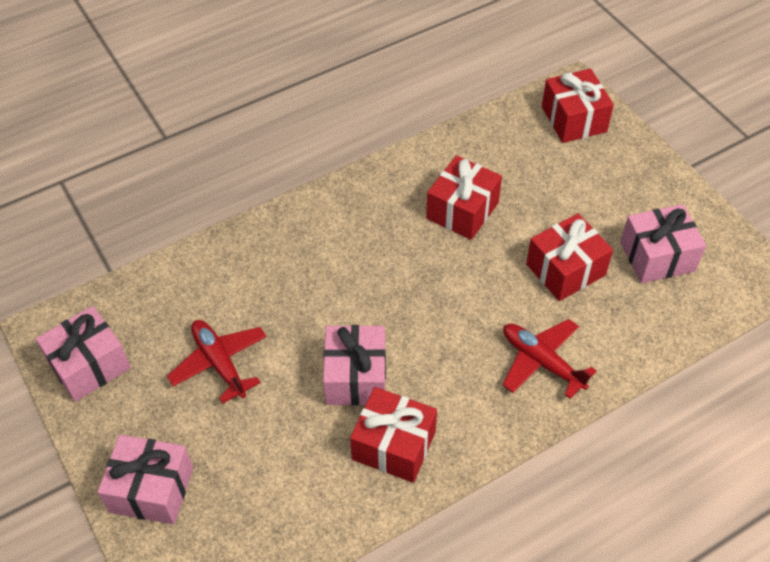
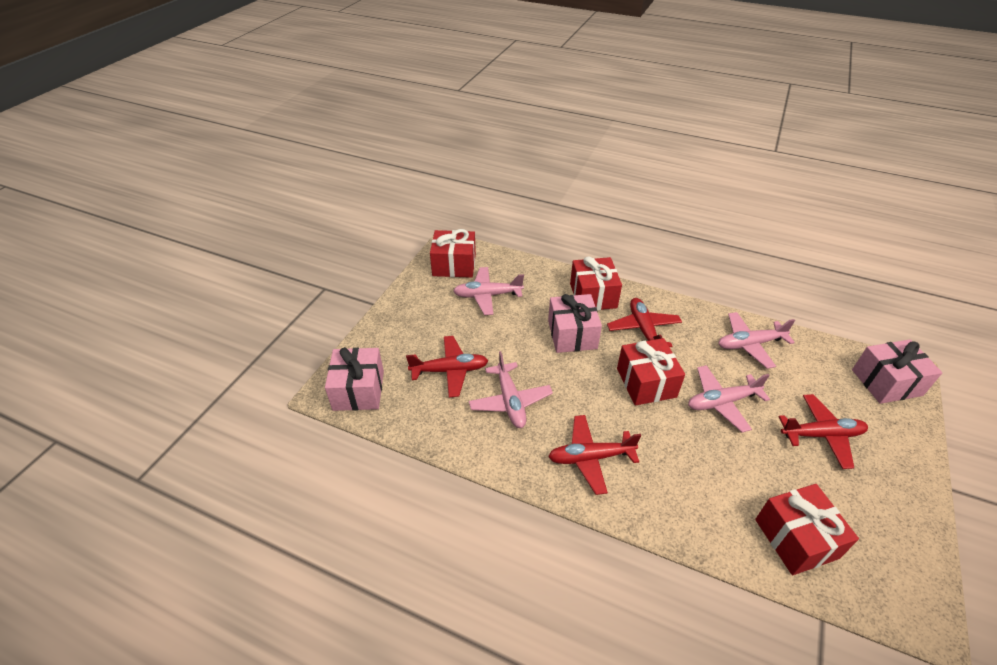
pink gift: [36,306,131,402] [97,435,193,525] [323,325,386,406] [620,204,706,283] = 4 -> [325,347,384,411] [548,294,602,353] [852,339,942,404] = 3
pink plane: none = 0 -> [453,267,524,315] [469,351,553,428] [688,365,770,432] [718,312,795,369] = 4
red plane: [167,320,267,404] [503,319,597,399] = 2 -> [406,336,488,397] [548,415,641,495] [607,298,682,347] [778,394,868,469] = 4

